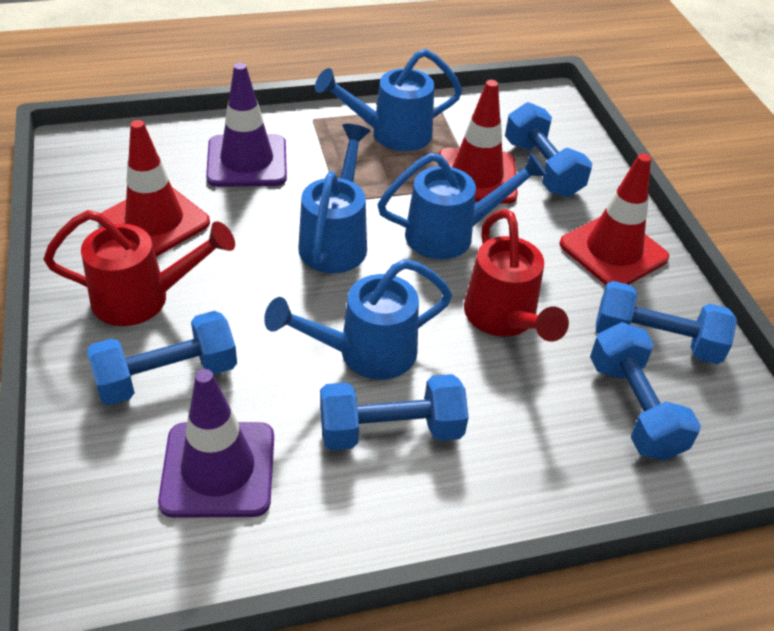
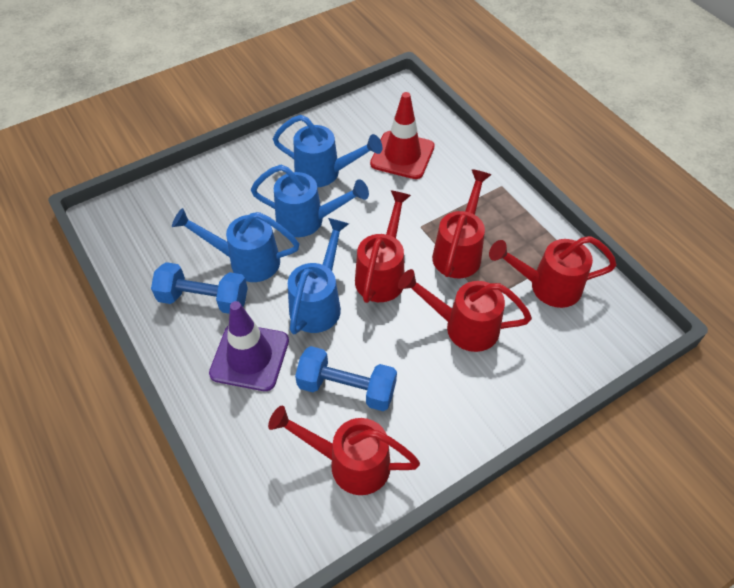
blue dumbbell: [87,311,237,405] [320,374,469,451] [505,102,592,197] [590,322,701,461] [596,281,737,364] = 5 -> [151,262,248,314] [295,346,397,411] = 2
purple traffic cone: [158,369,274,518] [206,63,287,187] = 2 -> [209,301,289,391] = 1
red traffic cone: [101,120,210,257] [438,80,518,204] [559,153,669,285] = 3 -> [370,92,435,179] = 1
red watering can: [43,210,235,326] [464,209,569,342] = 2 -> [268,405,420,495] [355,190,411,303] [398,269,532,352] [432,169,491,278] [489,236,617,308] = 5

